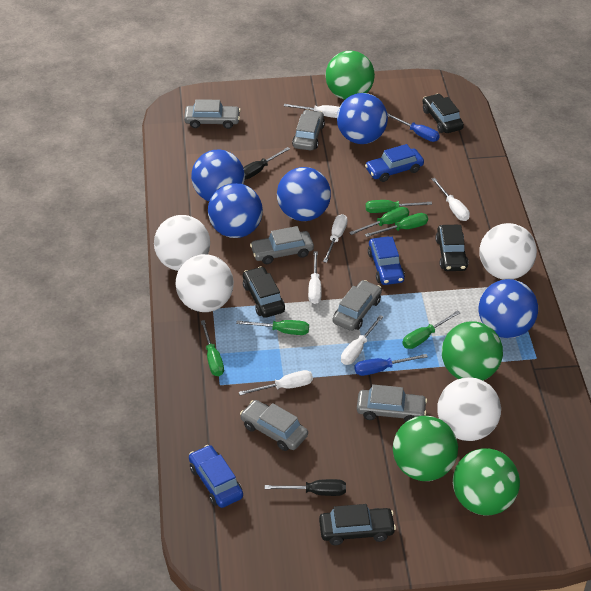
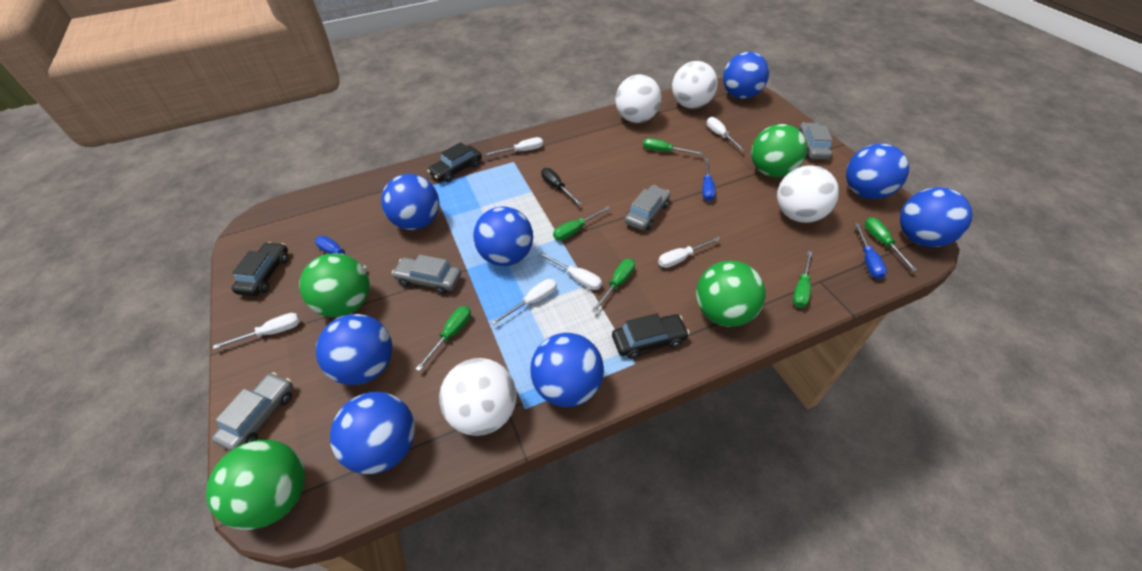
black car: [243,266,285,318] [319,504,396,545] [422,94,464,133] [436,225,469,271] = 4 -> [232,242,289,296] [427,142,482,182] [612,313,690,359] = 3
black screwdriver: [243,147,290,179] [265,479,346,496] = 2 -> [541,168,582,205] = 1
blue ball: [191,150,245,201] [208,183,263,238] [277,167,331,221] [337,93,388,144] [479,279,538,338] = 5 -> [316,314,393,385] [330,392,415,474] [381,174,439,230] [473,206,533,266] [530,333,604,407] [723,52,769,99] [846,144,909,199] [900,187,973,247] = 8
blue car: [189,445,243,508] [365,144,424,182] [368,237,405,285] = 3 -> none = 0
blue screwdriver: [355,354,428,376] [387,113,440,142] = 2 -> [315,236,367,269] [702,158,716,201] [854,223,887,279] = 3
grey car: [184,99,241,129] [240,400,308,451] [250,226,314,264] [292,110,325,150] [333,280,382,331] [357,384,427,422] = 6 -> [212,372,293,451] [392,254,461,294] [625,185,670,230] [799,123,833,159] = 4

